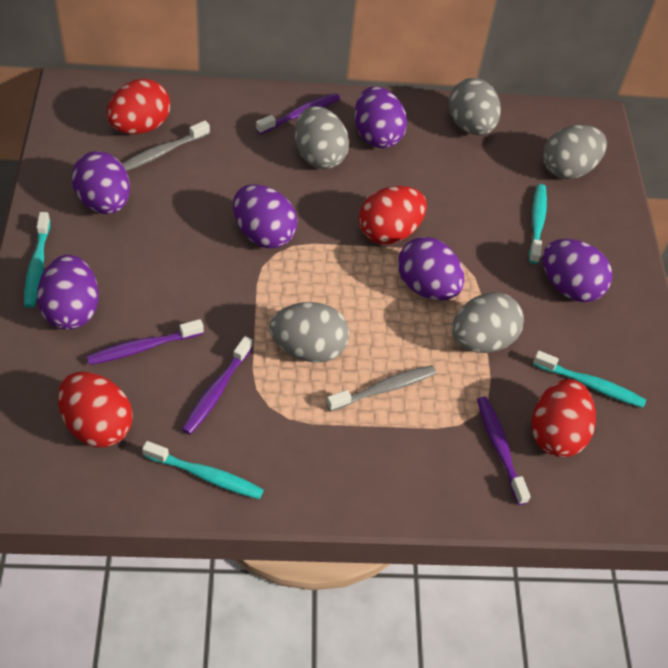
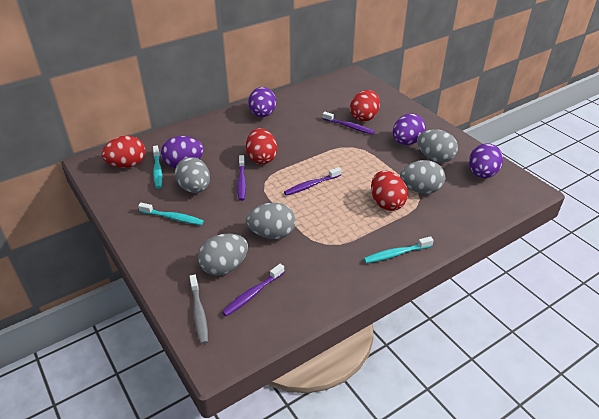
grey toothbrush: [122,121,210,171] [327,365,436,412] = 2 -> [189,275,208,344] = 1
purple egg: [37,255,99,330] [71,151,130,214] [233,184,297,248] [354,87,407,148] [398,237,464,300] [542,239,613,302] = 6 -> [161,136,204,168] [248,87,276,117] [393,113,426,145] [469,143,503,178] = 4
turquoise toothbrush: [24,212,50,308] [142,441,264,499] [529,184,547,264] [533,351,646,408] = 4 -> [138,203,204,225] [153,146,162,188] [364,236,434,263] = 3

